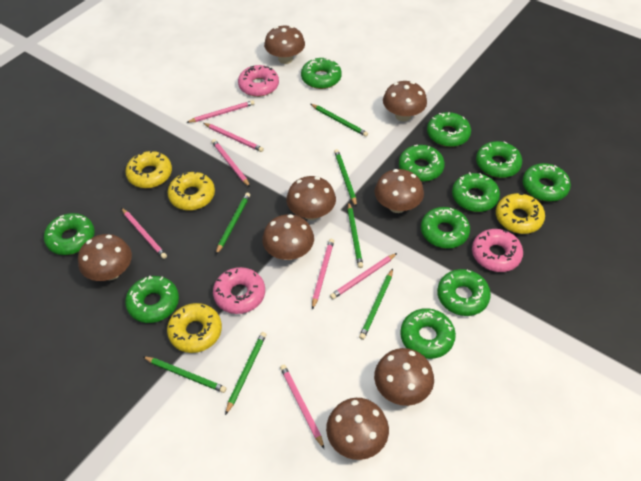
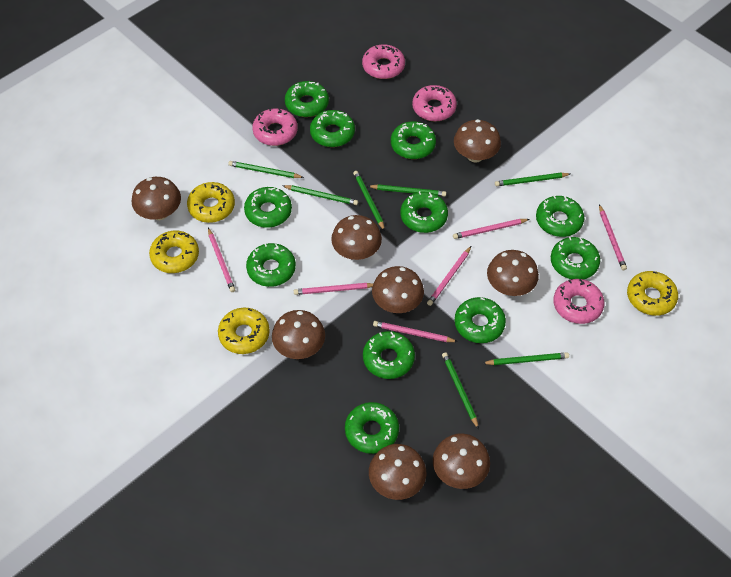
pink donut: [213,267,265,314] [238,65,279,97] [472,229,523,272] = 3 -> [252,108,298,146] [362,44,405,79] [412,85,457,121] [553,279,605,324] = 4
pink pencil: [121,208,167,259] [186,100,255,123] [203,123,264,152] [212,139,250,187] [280,365,324,448] [312,239,334,310] [330,253,397,299] = 7 -> [208,228,235,292] [294,283,373,295] [373,321,458,342] [427,246,471,306] [453,219,530,239] [599,204,627,270] = 6

